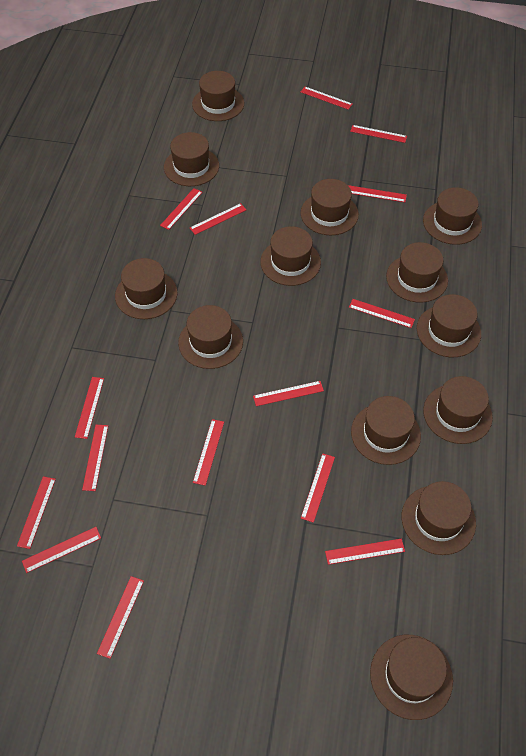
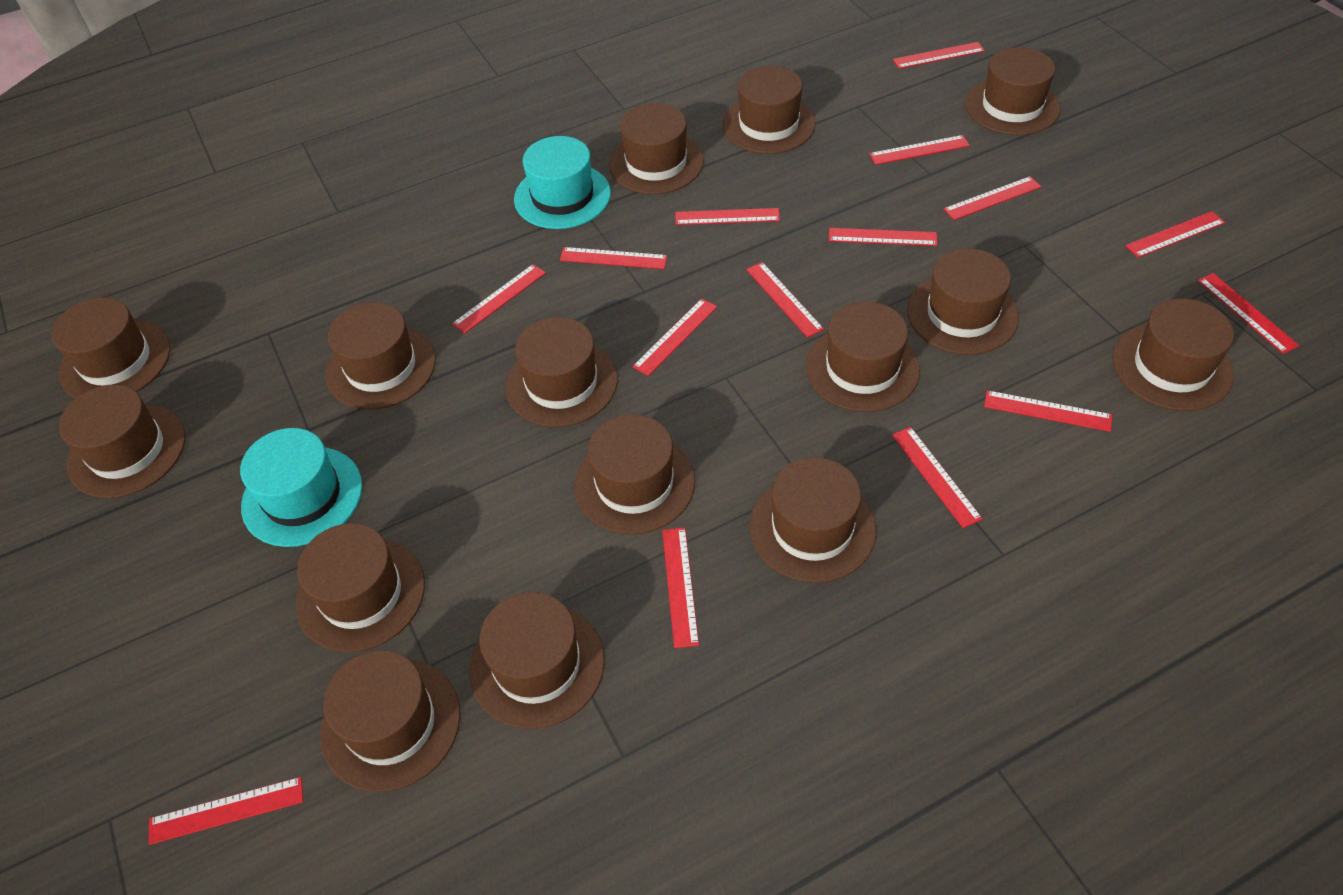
brown hat: [115,258,178,319] [164,132,219,186] [178,305,243,369] [192,71,244,121] [260,226,321,286] [301,179,359,235] [351,396,421,465] [370,635,453,720] [386,242,448,303] [401,481,476,555] [417,294,481,357] [423,187,482,245] [423,376,493,444] = 13 -> [52,297,170,398] [59,384,185,498] [296,523,425,652] [321,650,460,792] [325,302,436,409] [470,592,605,729] [505,317,618,427] [574,414,695,534] [609,103,704,194] [723,66,816,154] [750,457,876,583] [806,301,920,412] [907,248,1019,355] [965,47,1060,135] [1113,299,1234,411] = 15
turquoise hat: none = 0 -> [240,428,362,547] [514,136,611,229] = 2

